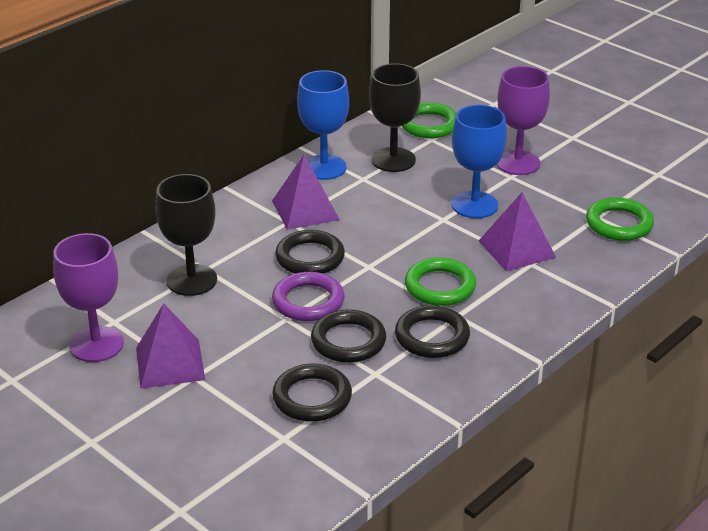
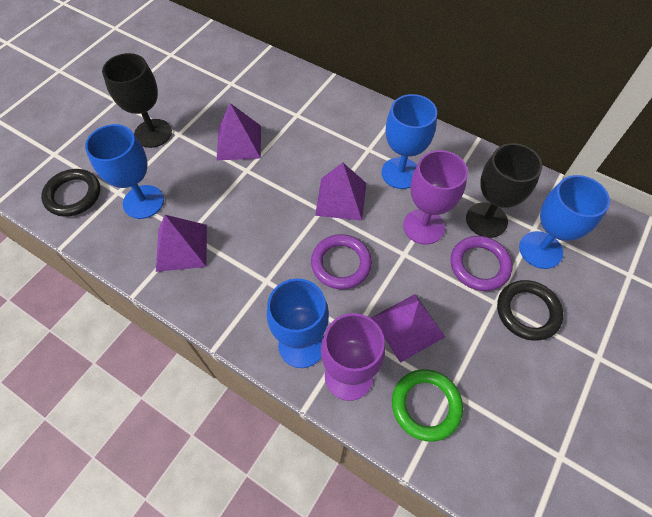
black ring: [272,364,352,422] [275,230,345,274] [311,310,386,363] [395,305,470,358] = 4 -> [41,169,100,217] [497,280,563,341] = 2
blue goblet: [297,70,349,180] [452,105,507,218] = 2 -> [85,124,164,219] [267,278,329,368] [381,94,437,189] [519,175,610,269] = 4
green ring: [402,102,456,138] [405,257,476,306] [586,197,654,241] = 3 -> [392,369,463,442] = 1
purple pyramid: [136,303,205,389] [272,155,340,230] [479,192,556,271] = 3 -> [156,215,207,272] [216,103,261,161] [315,163,366,221] [371,294,445,363] = 4
purple ring: [272,272,345,321] = 1 -> [311,234,372,289] [451,236,513,291] = 2

